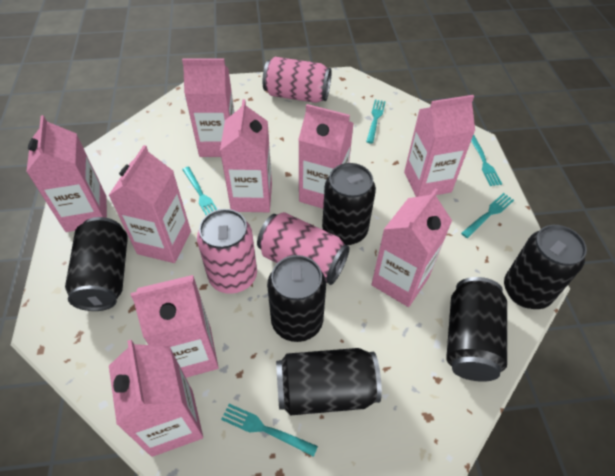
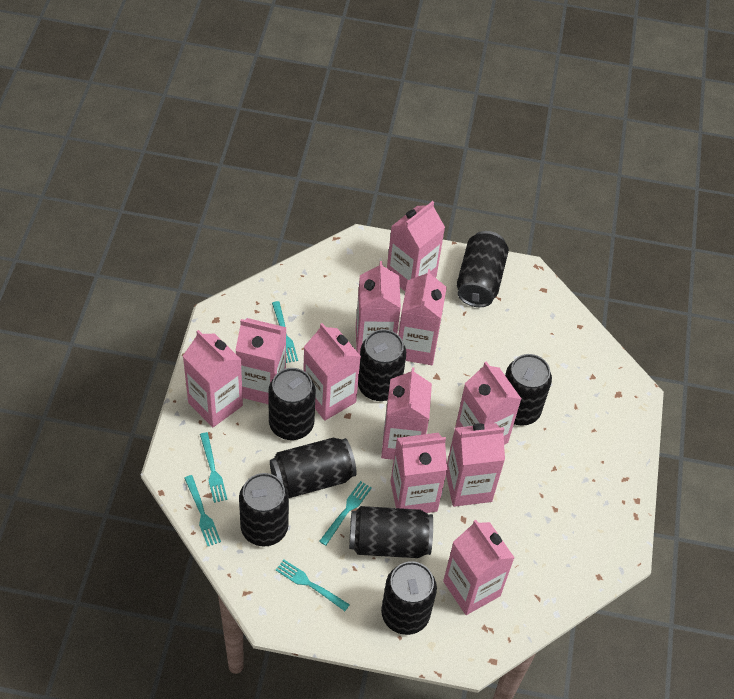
black can: [65,217,128,311] [267,255,326,342] [276,348,382,415] [322,163,376,245] [446,277,507,382] [504,225,587,309] = 6 -> [239,473,289,546] [268,368,316,440] [270,438,357,498] [349,506,433,558] [358,329,406,401] [381,561,437,635] [457,231,509,307] [505,354,552,425] = 8
pink can: [197,209,257,294] [257,212,349,285] [263,57,332,103] = 3 -> none = 0
pink carton: [26,115,107,232] [108,145,191,263] [109,340,203,457] [131,275,219,378] [182,59,234,157] [220,99,272,212] [298,104,354,209] [371,189,452,307] [404,95,475,197] = 9 -> [183,330,243,427] [235,318,286,404] [303,323,361,421] [356,261,401,355] [381,367,432,460] [387,201,445,291] [390,433,447,513] [398,269,447,365] [443,520,514,615] [446,423,505,507] [455,361,521,445] = 11

